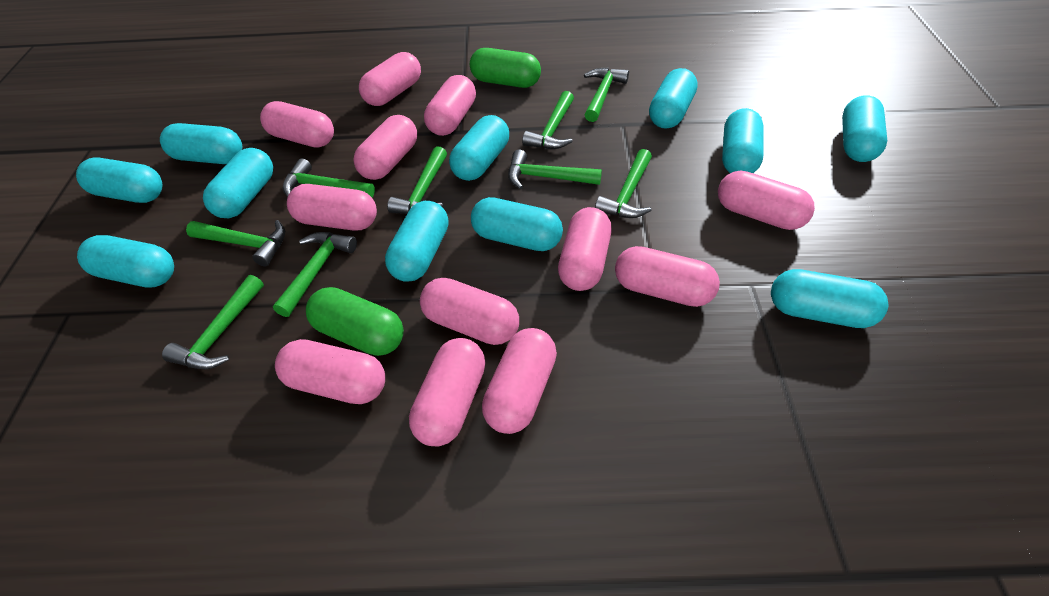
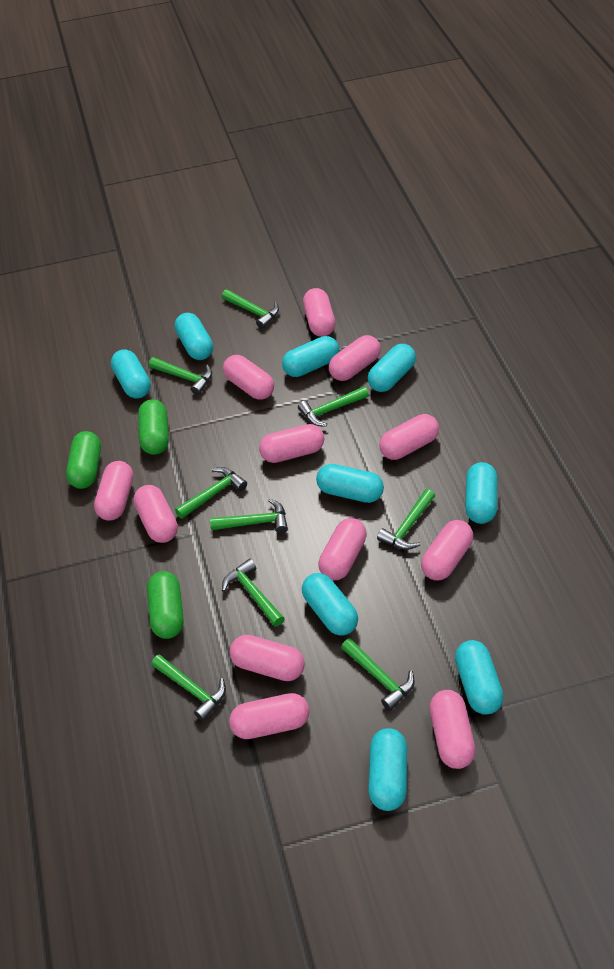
green capsule: [306,287,404,356] [470,48,541,88] = 2 -> [66,431,101,489] [138,400,169,455] [147,571,184,639] = 3
turquoise capsule: [76,157,162,203] [77,235,174,288] [160,123,242,164] [203,148,273,218] [385,201,448,282] [449,115,509,181] [471,197,563,251] [649,68,698,129] [722,108,764,173] [771,269,888,328] [842,95,887,162] = 11 -> [111,349,151,398] [175,313,213,360] [282,336,339,377] [302,573,358,635] [316,464,384,503] [368,344,416,392] [368,728,407,811] [455,640,504,715] [465,462,497,524] = 9

